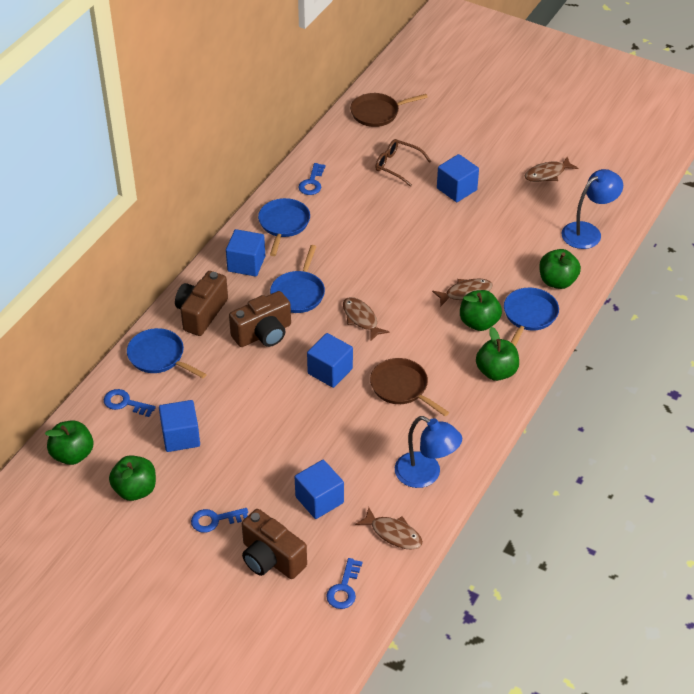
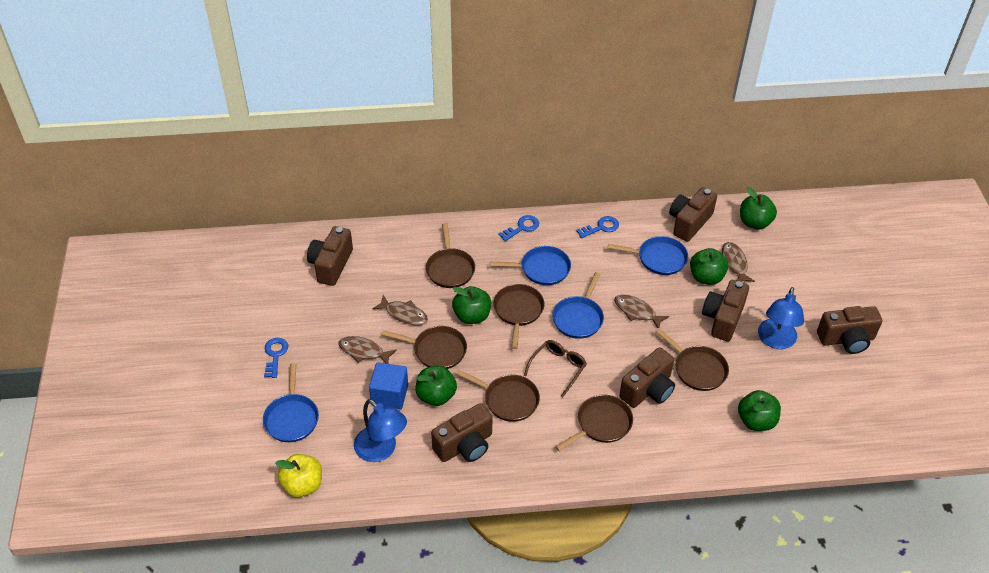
blue cube: [159,400,200,452] [226,229,265,277] [295,460,344,519] [307,333,353,388] [437,154,479,202] = 5 -> [369,362,408,409] = 1
blue key: [104,389,156,417] [191,508,248,533] [299,163,325,195] [326,558,362,609] = 4 -> [264,338,288,378] [499,215,539,241] [576,216,619,238] = 3
brown camera: [175,271,228,336] [229,291,291,347] [242,509,307,579] = 3 -> [307,226,353,286] [431,403,493,462] [619,347,675,408] [669,187,717,242] [702,280,749,342] [817,306,882,354] = 6
brown pan: [350,93,428,127] [370,358,449,416] = 2 -> [382,326,467,369] [426,223,475,288] [456,370,540,422] [494,284,545,349] [556,395,633,451] [655,328,729,391] = 6
yellow apple: none = 0 -> [275,454,322,497] = 1

